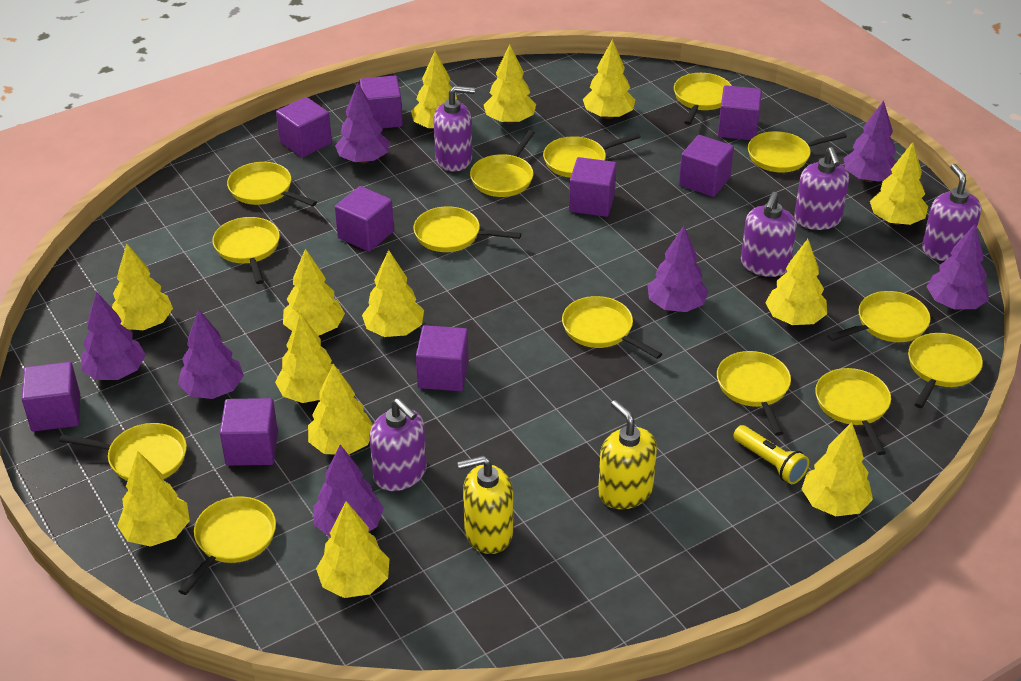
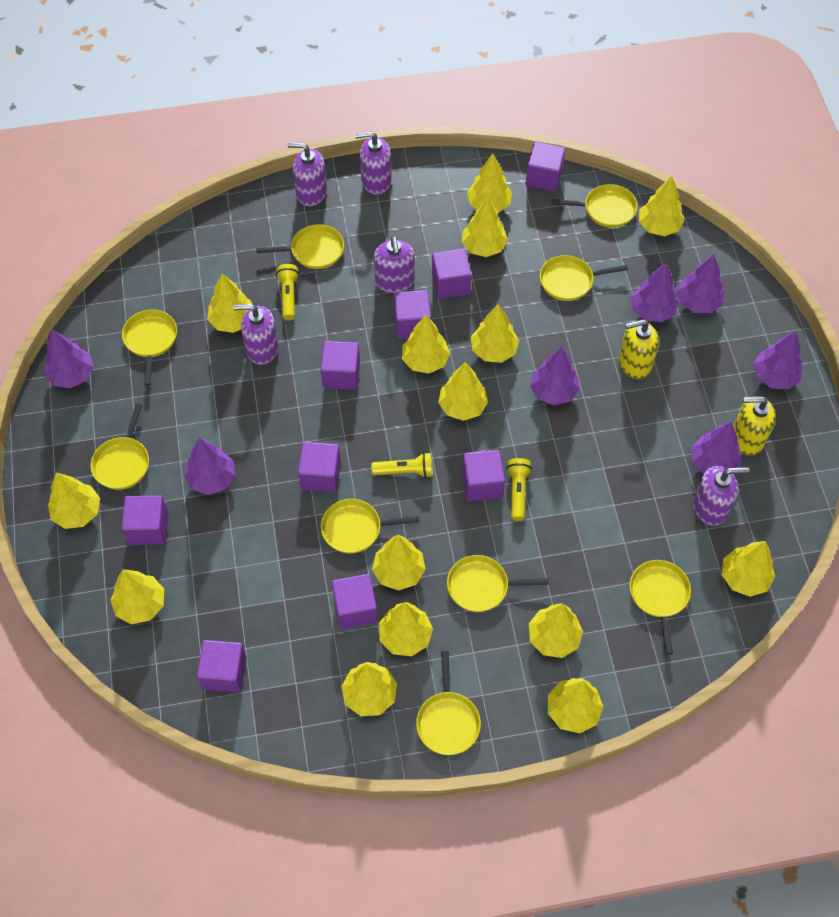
yellow flashlight: [733,425,809,484] = 1 -> [276,264,299,320] [371,453,433,478] [506,458,532,521] = 3
yellow pan: [59,423,187,481] [179,497,276,595] [212,217,280,284] [227,162,317,206] [413,206,521,252] [470,130,535,197] [543,133,641,178] [562,296,662,359] [674,73,732,125] [717,351,791,436] [748,131,847,173] [815,368,891,455] [828,291,931,342] [908,333,983,408] = 14 -> [91,403,149,490] [122,310,177,386] [256,224,344,269] [321,499,419,554] [416,651,481,755] [447,555,548,612] [540,255,628,301] [552,184,637,228] [630,560,691,655] = 9
yellow tree: [112,244,173,330] [117,451,190,547] [275,313,340,403] [283,249,345,336] [308,364,373,455] [316,501,390,598] [362,250,424,337] [411,51,457,129] [484,45,536,124] [583,39,635,119] [765,239,827,325] [802,422,873,516] [870,142,928,225] = 13 -> [48,472,100,529] [111,569,164,624] [207,274,252,333] [341,662,397,716] [372,535,426,591] [379,602,433,656] [402,315,450,374] [438,362,488,421] [462,197,508,257] [467,153,512,213] [471,304,519,363] [529,603,583,658] [548,678,603,733] [639,176,685,236] [721,541,775,597] = 15

